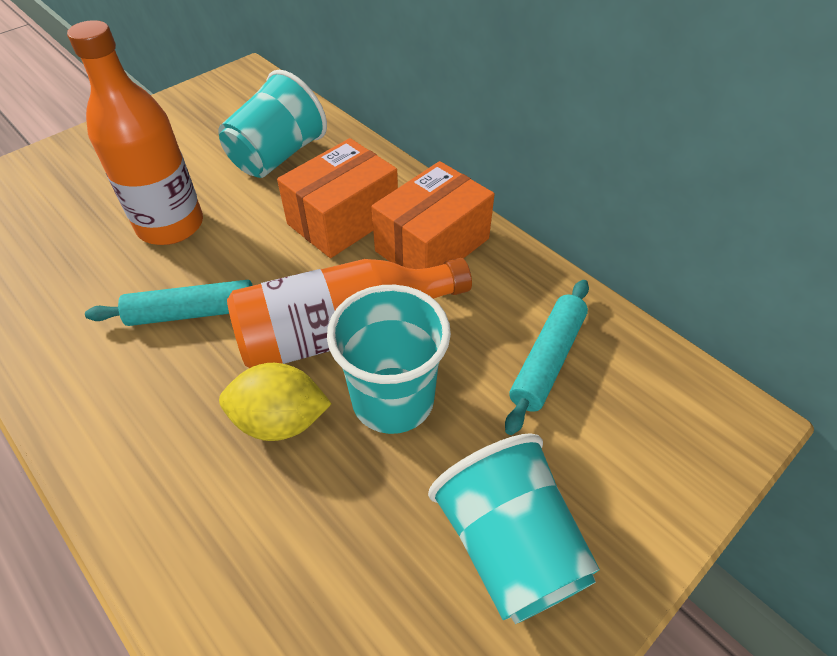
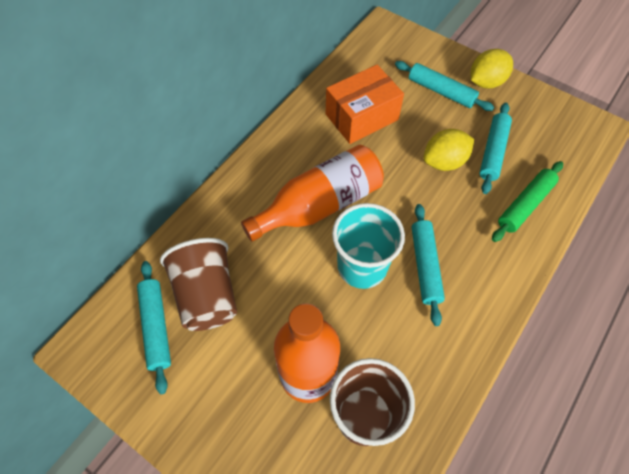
brown cup: none = 0 -> [160,238,237,331] [330,358,415,446] = 2
green rolling pin: none = 0 -> [492,161,563,242] = 1
orange box: [277,138,398,258] [371,161,495,269] = 2 -> [326,65,404,144] = 1
turquoise cup: [218,70,327,178] [327,285,451,434] [428,433,600,624] = 3 -> [332,203,405,289] = 1
turquoise rolling pin: [85,280,253,326] [505,280,589,435] = 2 -> [137,261,171,394] [395,61,494,111] [412,204,445,326] [479,103,512,194] = 4
yellow lemon: [219,363,332,441] = 1 -> [423,129,474,171] [471,49,513,88] = 2

